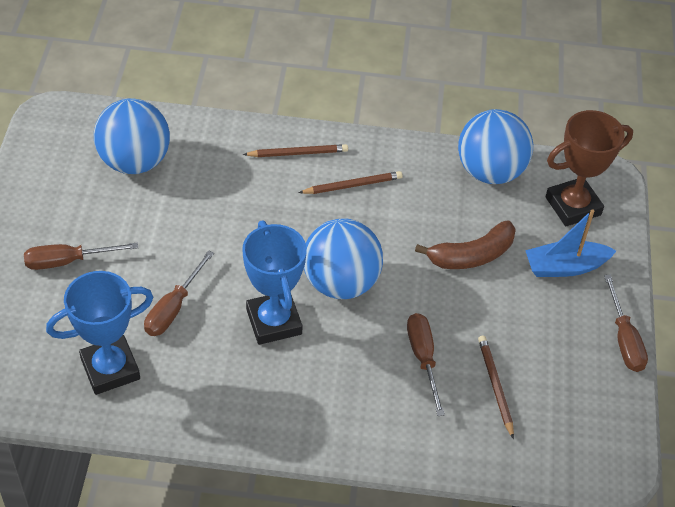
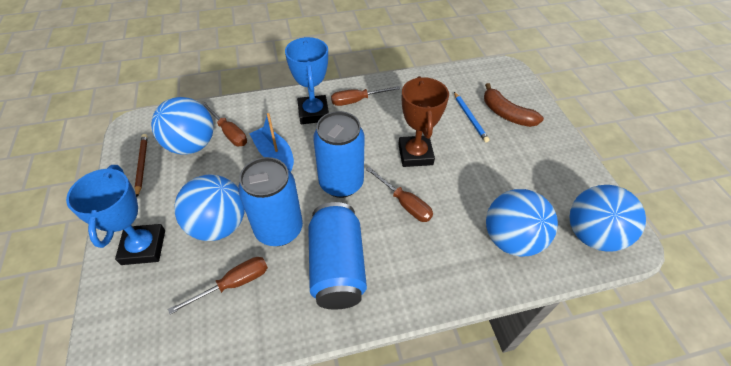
blue ball: [94,98,170,174] [304,218,383,299] [458,109,533,184] = 3 -> [151,97,213,155] [174,174,245,241] [486,189,558,257] [569,185,646,252] = 4
blue can: none = 0 -> [238,157,303,246] [308,202,367,310] [313,111,364,198] = 3
blue pencil: none = 0 -> [454,92,489,142] = 1
brown pencil: [243,144,348,157] [299,171,403,194] [478,336,514,439] = 3 -> [135,134,148,197] = 1

